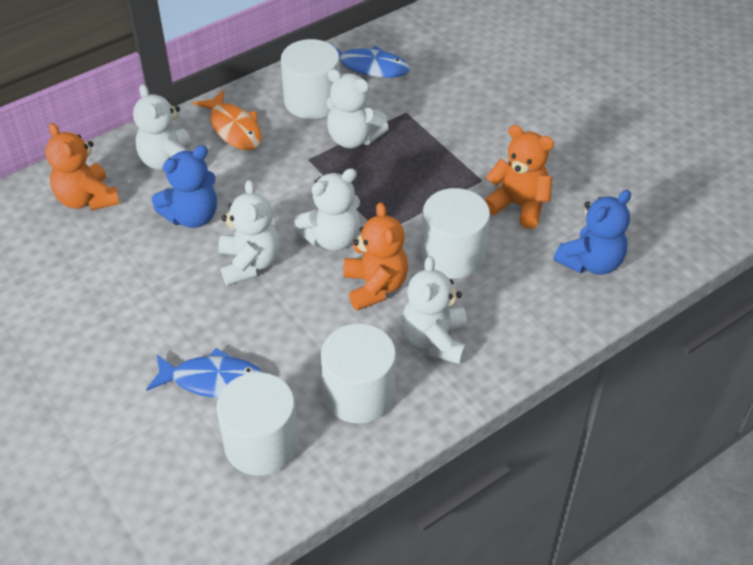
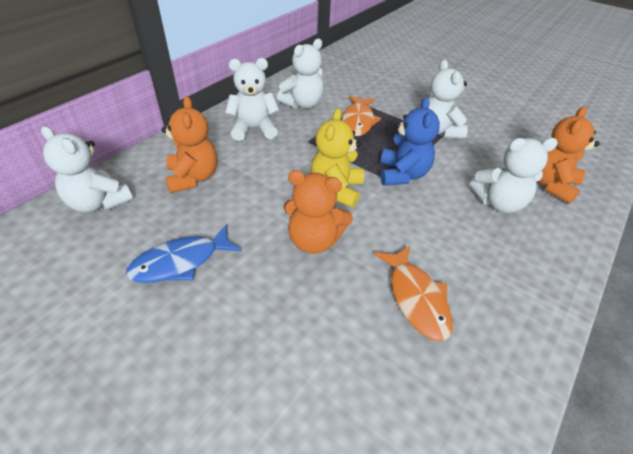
blue fish: [146,348,264,398] [330,43,410,78] = 2 -> [126,224,241,283] = 1
blue teddy bear: [152,145,217,228] [554,190,631,275] = 2 -> [380,97,440,185] = 1
orange fish: [193,90,262,150] = 1 -> [342,96,381,136] [374,245,453,341] = 2
white cylinder: [216,372,298,476] [281,39,340,119] [321,324,396,424] [421,188,490,279] = 4 -> none = 0
yellow teddy bear: none = 0 -> [311,108,364,208] = 1

